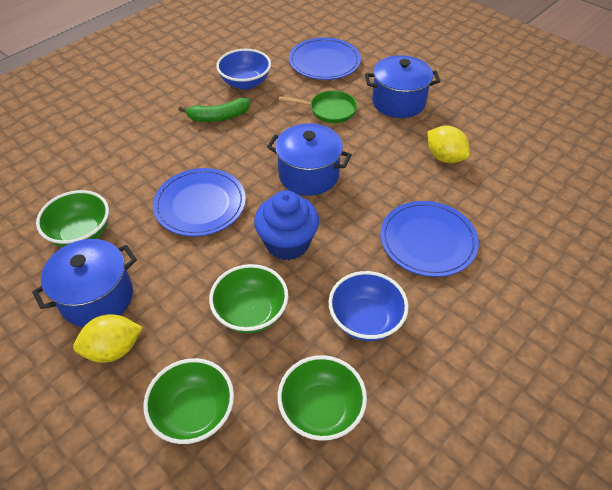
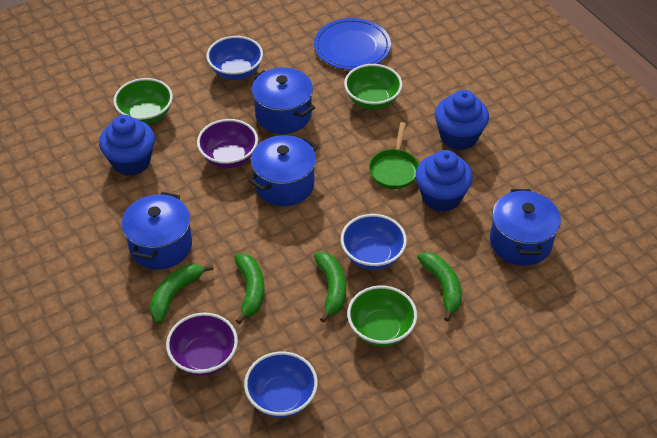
blue bowl: [216,49,271,90] [329,271,409,341] = 2 -> [206,36,263,80] [244,352,318,418] [341,214,407,270] = 3
blue cupcake: [254,190,319,260] = 1 -> [99,115,155,176] [416,150,473,212] [435,90,489,150] = 3
blue plate: [153,168,246,236] [289,37,361,80] [380,201,479,277] = 3 -> [314,18,391,70] = 1
blue pot: [32,239,137,327] [267,123,352,196] [365,55,440,118] = 3 -> [122,192,192,270] [248,135,318,206] [251,67,315,134] [490,189,561,266] = 4
green banana: [178,98,250,122] = 1 -> [150,264,214,323] [234,253,265,324] [314,252,346,323] [417,252,462,322] = 4
green bowl: [36,190,109,247] [143,358,234,444] [209,264,288,333] [278,355,367,441] = 4 -> [113,78,173,124] [344,64,402,110] [347,285,417,347] = 3
purple bowl: none = 0 -> [166,313,238,376] [197,119,258,168] = 2
yellow lemon: [73,314,143,363] [427,126,470,163] = 2 -> none = 0

